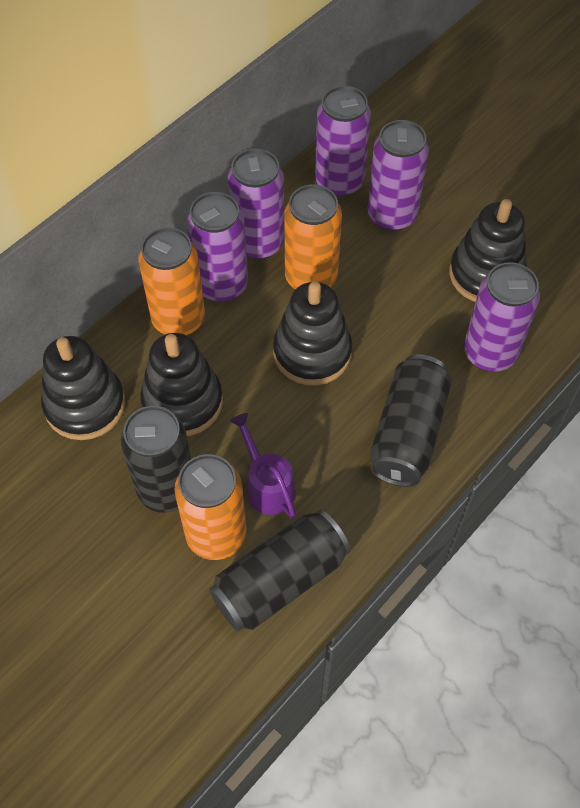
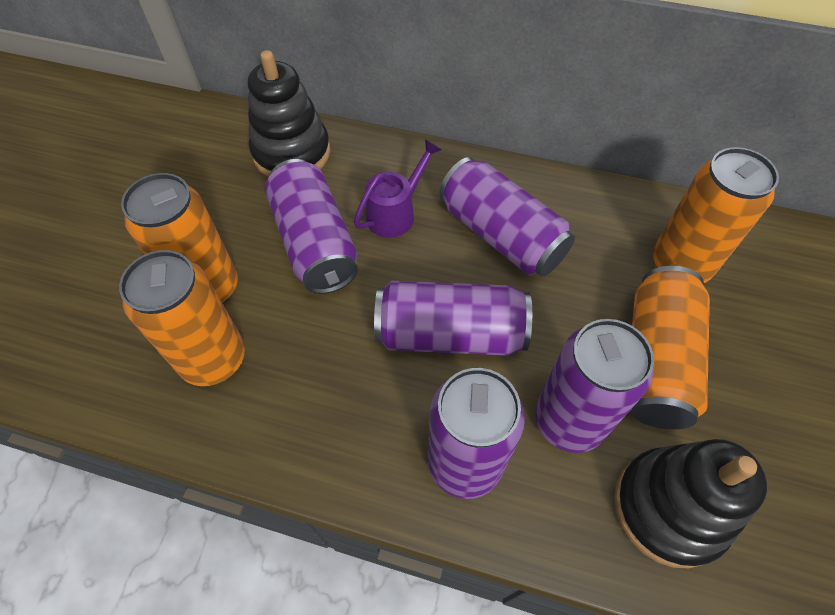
black can: [121,406,191,513] [209,509,351,631] [370,355,452,487] = 3 -> none = 0
black stacking toy: [41,336,125,440] [140,333,223,436] [273,281,353,386] [449,199,527,302] = 4 -> [248,50,330,177] [614,439,767,569] = 2
orange can: [138,227,205,335] [175,454,246,560] [284,185,342,290] = 3 -> [119,250,245,386] [121,173,238,304] [632,266,710,429] [653,147,779,283] = 4

